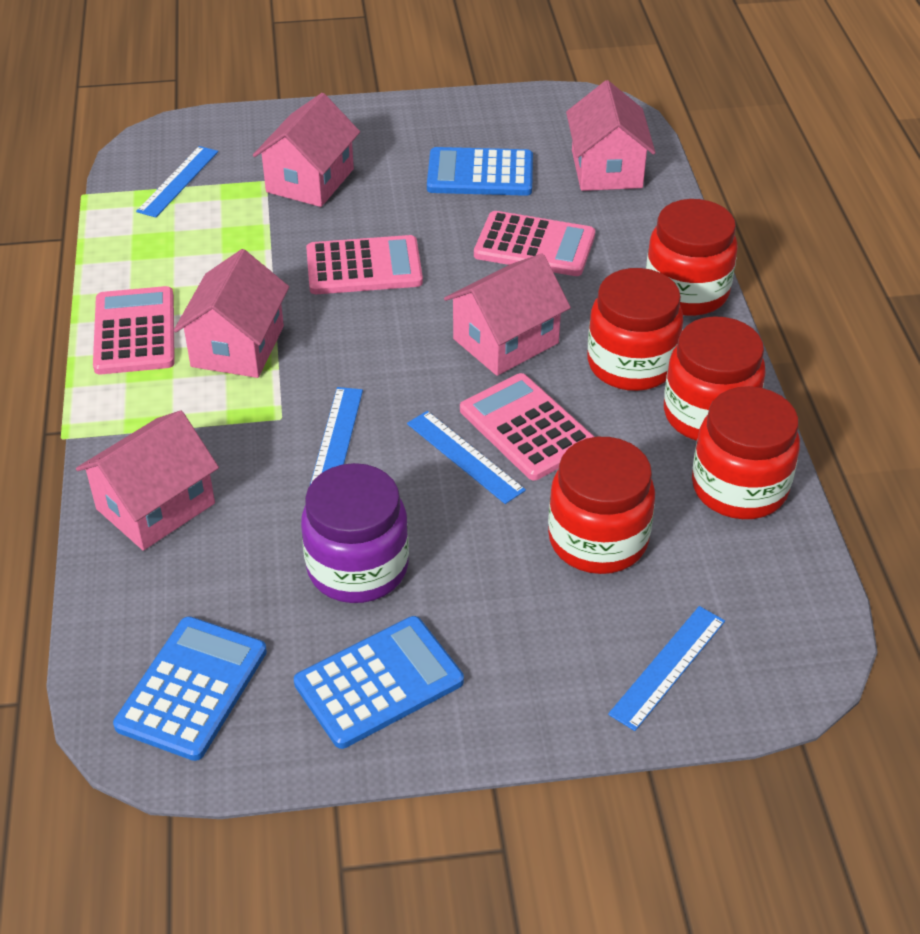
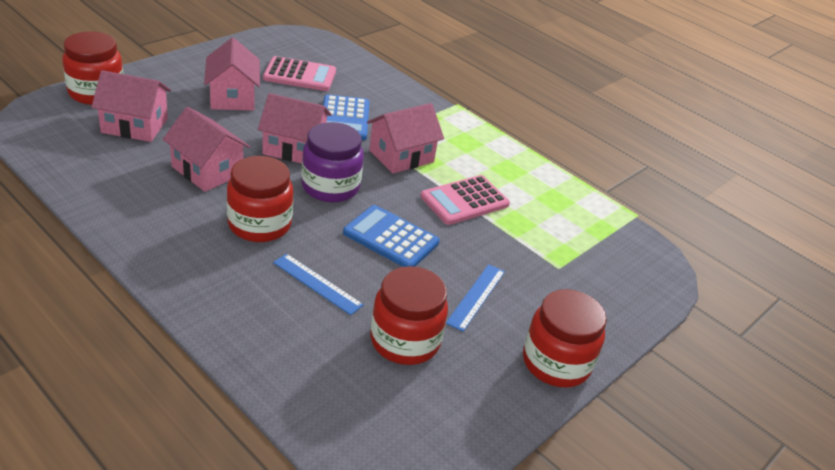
blue calculator: [113,616,267,761] [294,616,464,749] [427,147,533,196] = 3 -> [323,95,370,140] [343,205,440,267] = 2
blue ruler: [136,146,218,217] [310,387,363,485] [407,411,526,504] [608,606,725,731] = 4 -> [273,253,364,315] [446,264,505,332] = 2
pink calculator: [93,286,175,374] [306,235,423,294] [460,373,594,480] [474,211,595,276] = 4 -> [263,56,336,91] [420,175,510,225] = 2
red jar: [548,437,655,574] [588,268,683,391] [646,199,738,316] [664,316,766,441] [692,386,800,519] = 5 -> [62,31,124,105] [227,156,293,242] [370,266,448,365] [523,289,607,388] = 4

